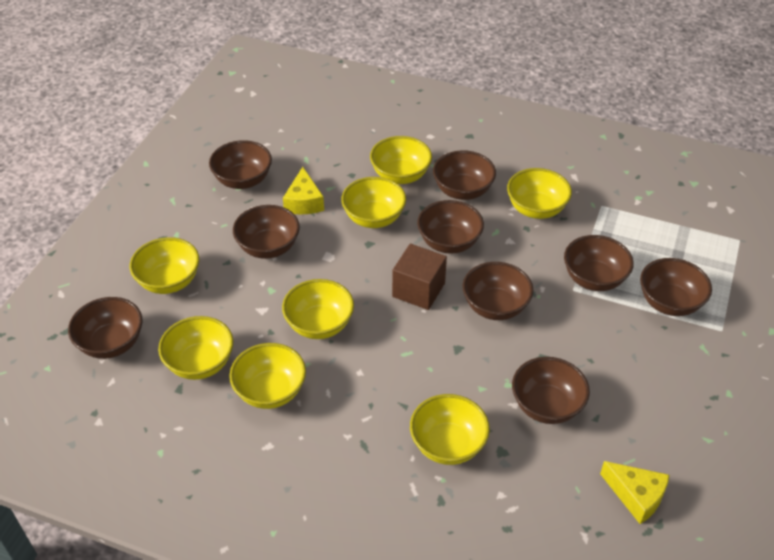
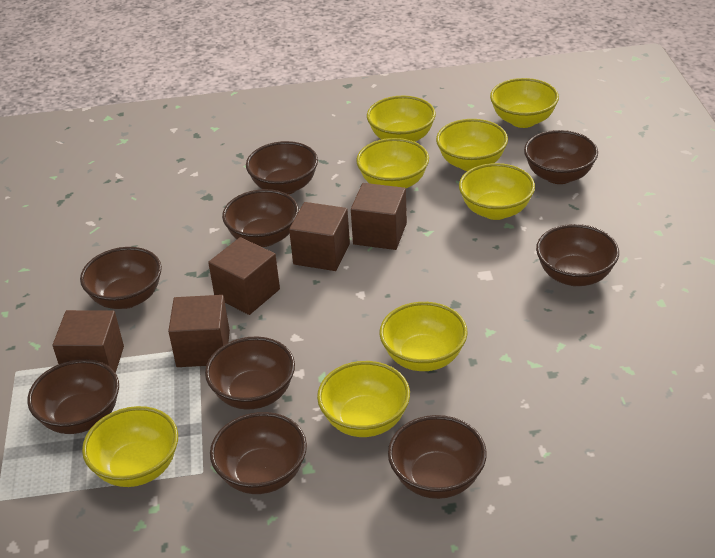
brown cube: [392,244,447,310] = 1 -> [53,310,124,373] [168,295,230,367] [208,237,280,315] [289,202,350,271] [351,183,407,250] = 5
yellow cheese: [283,167,324,214] [600,461,669,524] = 2 -> none = 0

